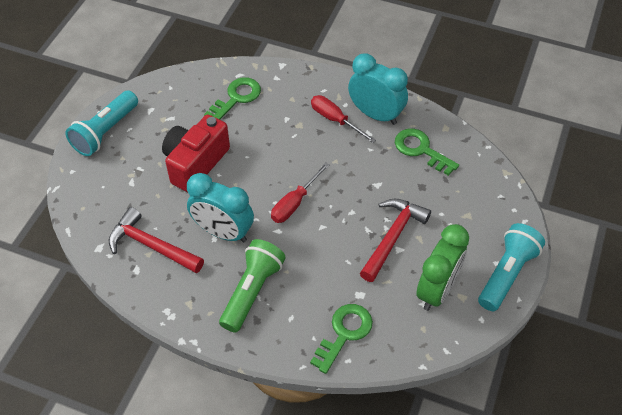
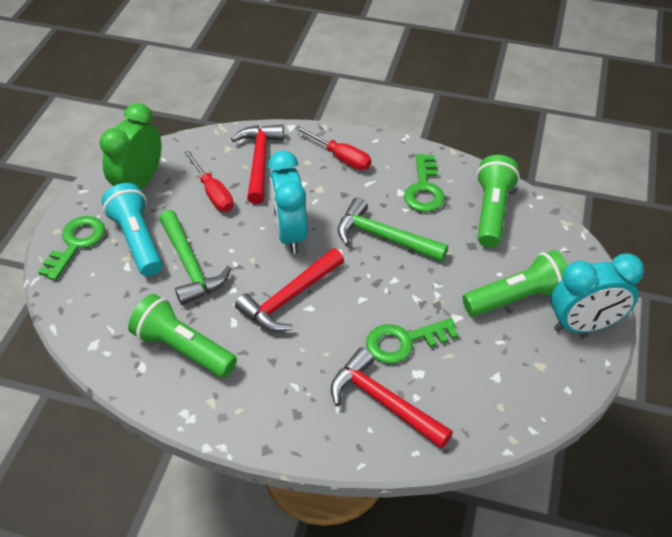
green flashlight: [219,239,285,333] = 1 -> [128,294,237,378] [462,250,568,317] [477,155,520,248] = 3
green hammer: none = 0 -> [159,210,231,305] [338,197,448,262] = 2
red camera: [162,115,230,192] = 1 -> none = 0
red hammer: [109,207,204,273] [360,199,431,282] = 2 -> [231,125,284,204] [235,248,344,332] [331,347,453,449] = 3
turquoise flashlight: [65,90,138,156] [478,223,545,311] = 2 -> [102,183,162,276] = 1

